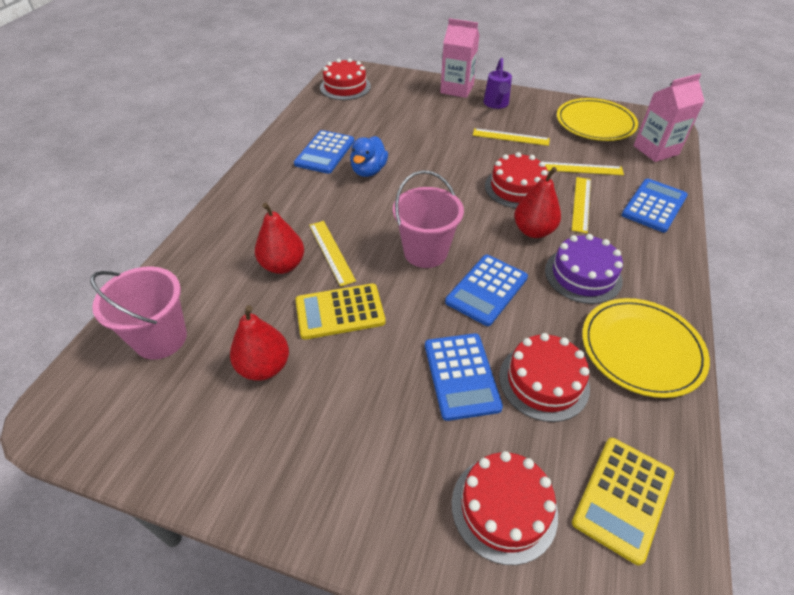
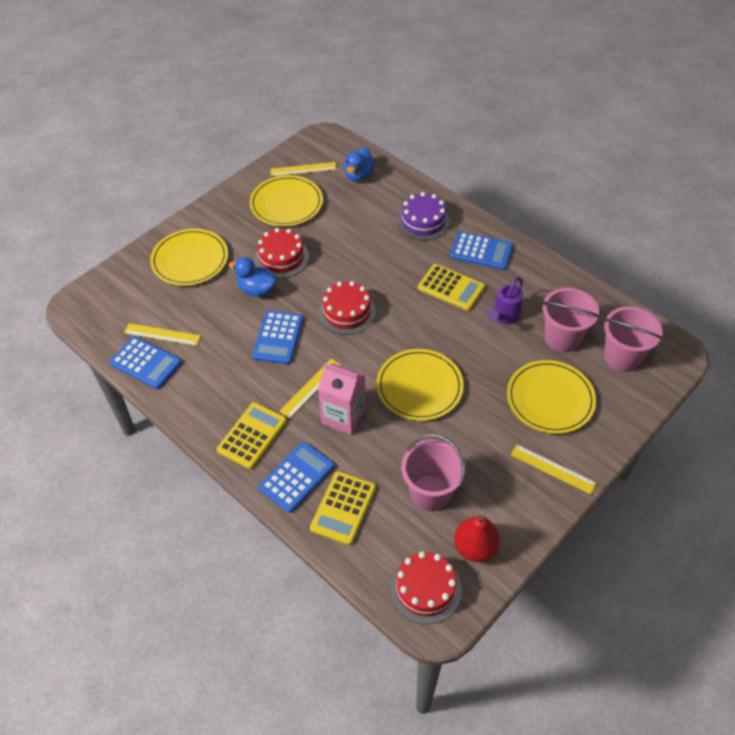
blue duck: [350,136,388,177] = 1 -> [228,257,277,297] [344,147,375,182] = 2
pink bucket: [90,267,187,360] [393,170,464,268] = 2 -> [401,434,465,511] [542,288,600,352] [604,306,663,372] = 3
pink carton: [440,18,480,98] [634,73,705,162] = 2 -> [318,363,365,435] = 1
red cake: [320,58,371,100] [452,451,558,565] [485,152,548,208] [499,333,590,422] = 4 -> [255,228,309,278] [318,281,376,335] [390,551,462,624] = 3
red pear: [230,305,289,381] [255,202,304,274] [514,167,561,238] = 3 -> [454,515,500,562] = 1
yellow calculator: [295,283,385,340] [572,438,674,565] = 2 -> [217,402,287,469] [310,471,376,545] [418,264,485,311] = 3
yellow plate: [557,98,638,141] [582,298,710,398] = 2 -> [150,229,228,286] [249,175,323,227] [376,349,464,421] [507,360,596,434] = 4

